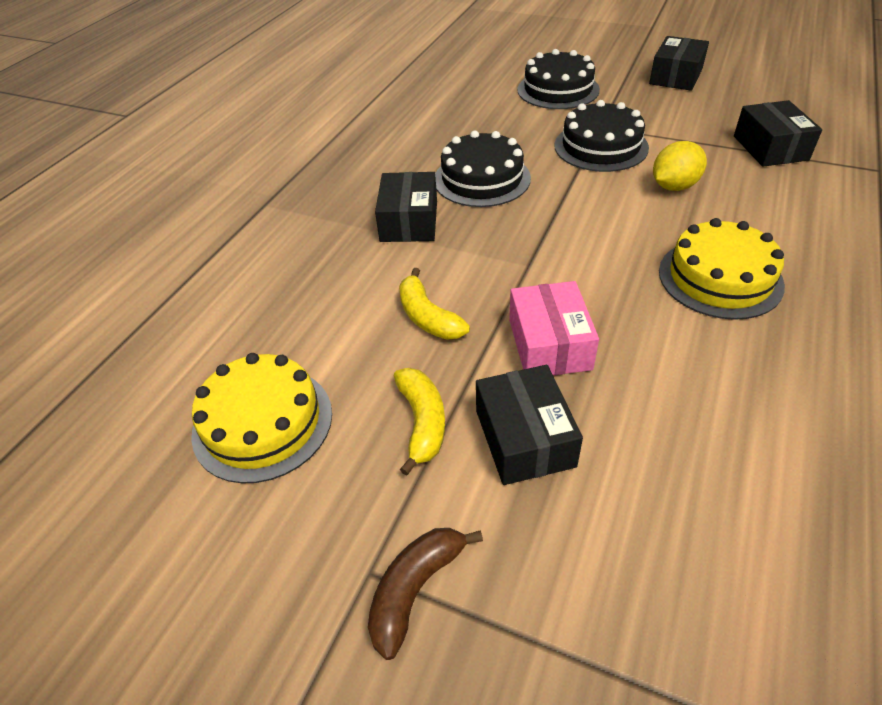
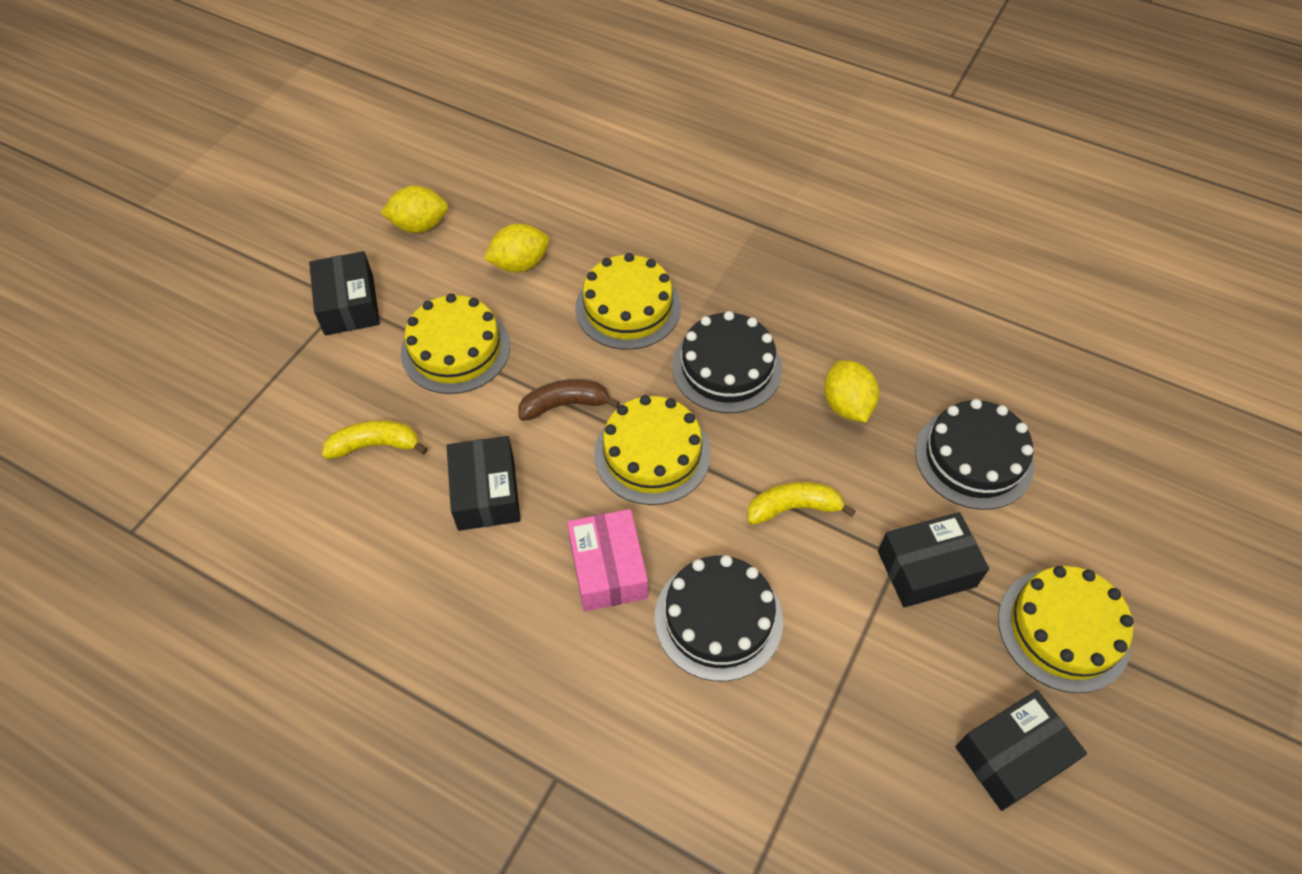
yellow cake: [191,353,332,483] [659,218,785,320] = 2 -> [401,294,510,394] [575,253,681,350] [594,395,711,505] [998,566,1134,693] = 4
yellow lemon: [653,141,707,191] = 1 -> [381,185,448,233] [484,224,549,272] [824,360,879,422] = 3

